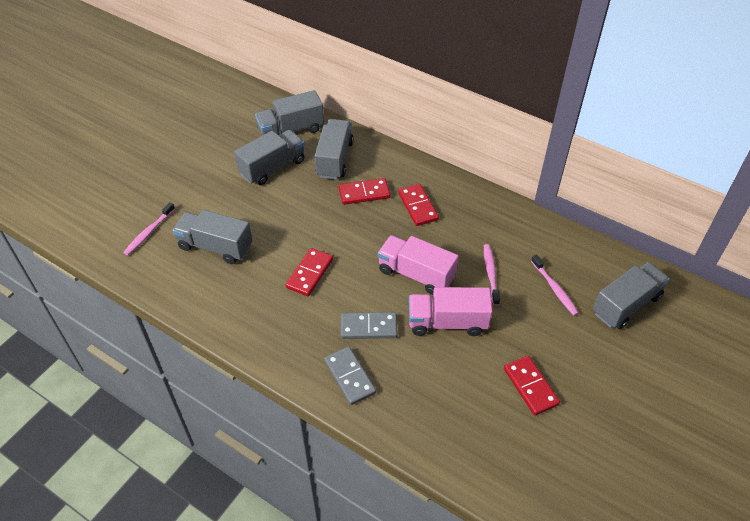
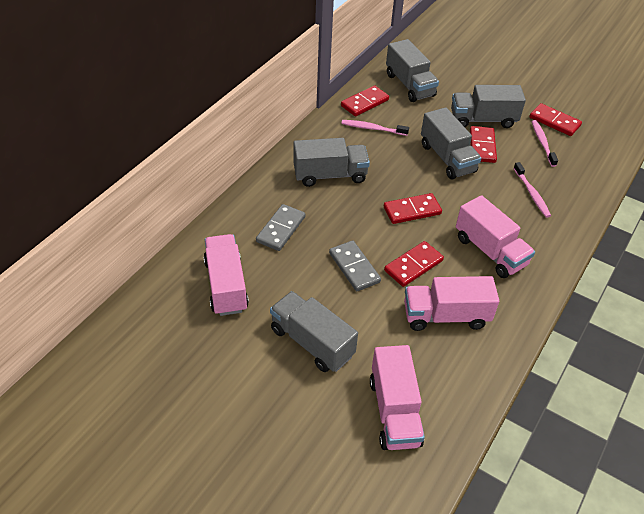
pink truck: [378,235,459,295] [409,287,493,336] = 2 -> [204,234,249,316] [370,345,425,450] [404,276,499,331] [456,195,535,278] = 4
red domino: [286,248,333,296] [339,178,390,205] [398,184,439,226] [504,356,560,415] = 4 -> [341,85,389,116] [384,193,442,224] [384,241,444,287] [470,126,497,163] [529,103,582,136] = 5

